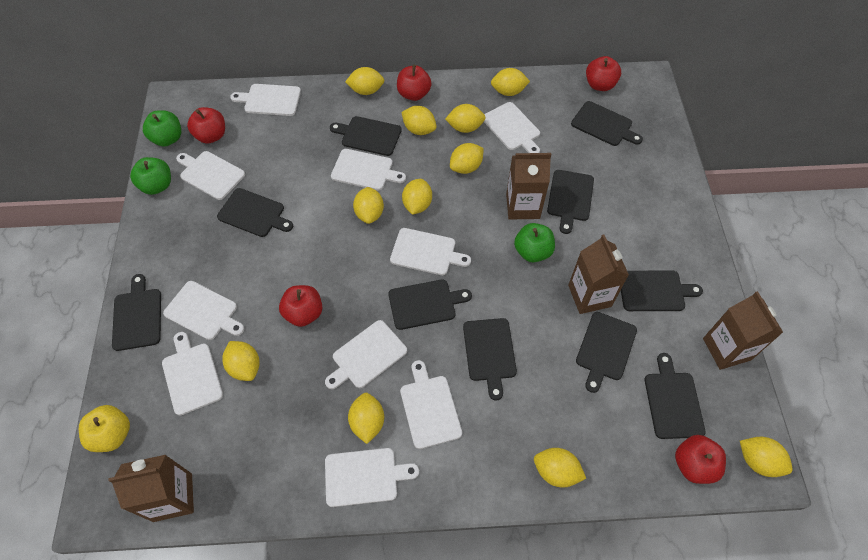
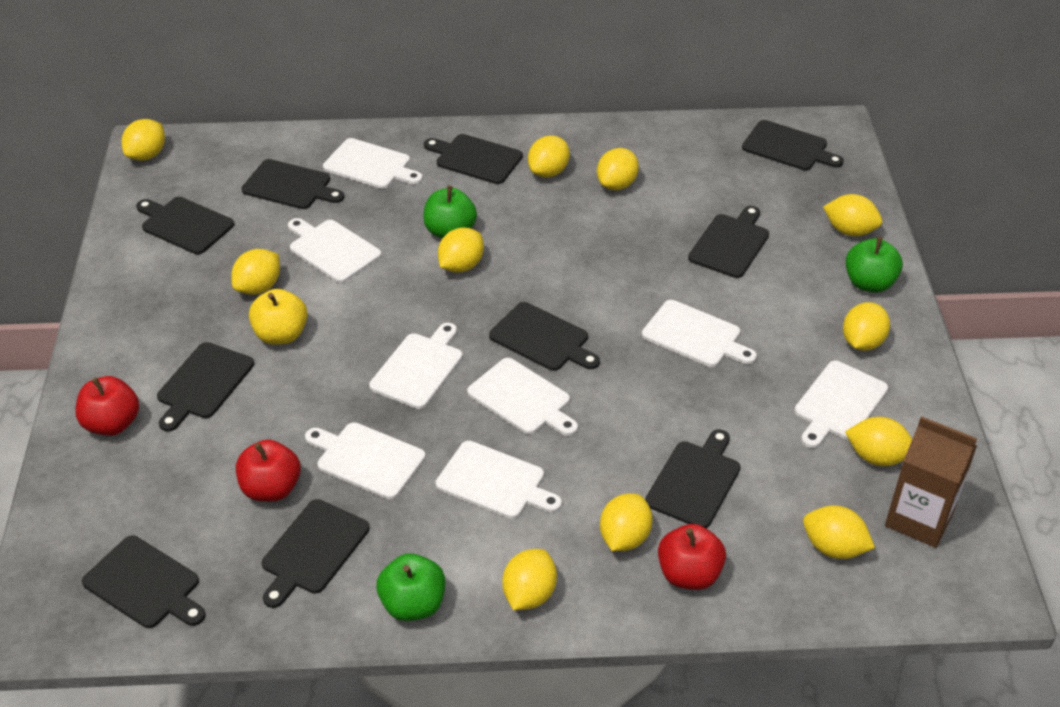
brown carton: [108,455,194,522] [506,153,551,219] [568,235,629,314] [703,291,783,370] = 4 -> [885,416,977,548] = 1
red apple: [187,107,225,144] [279,285,322,327] [397,65,432,101] [586,56,621,91] [675,435,726,484] = 5 -> [75,376,139,436] [236,439,301,502] [658,524,726,590] = 3
white cutting board: [162,332,223,415] [163,281,244,340] [176,151,245,200] [230,84,301,116] [325,320,407,389] [325,448,419,507] [331,149,406,190] [390,228,471,275] [400,360,462,449] [484,102,540,153] = 10 -> [288,218,381,283] [305,422,425,499] [323,138,423,189] [369,323,463,409] [436,441,562,519] [467,358,578,436] [642,300,757,367] [794,361,888,448] = 8

